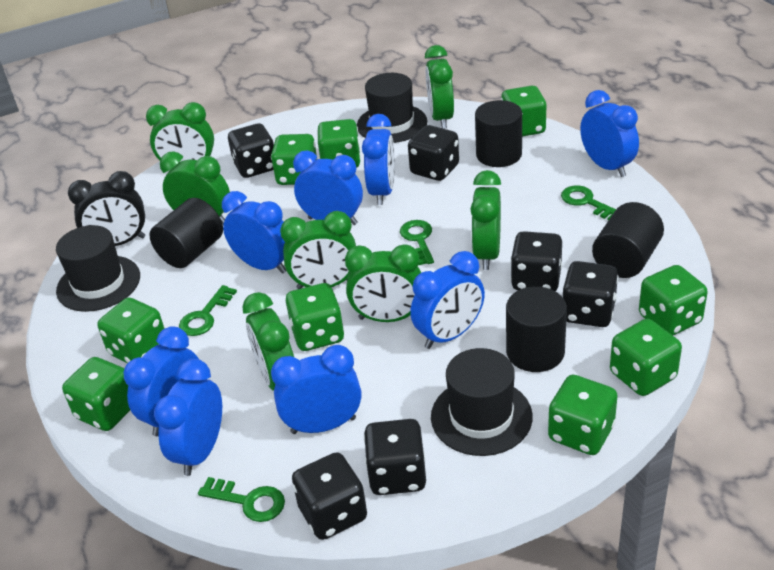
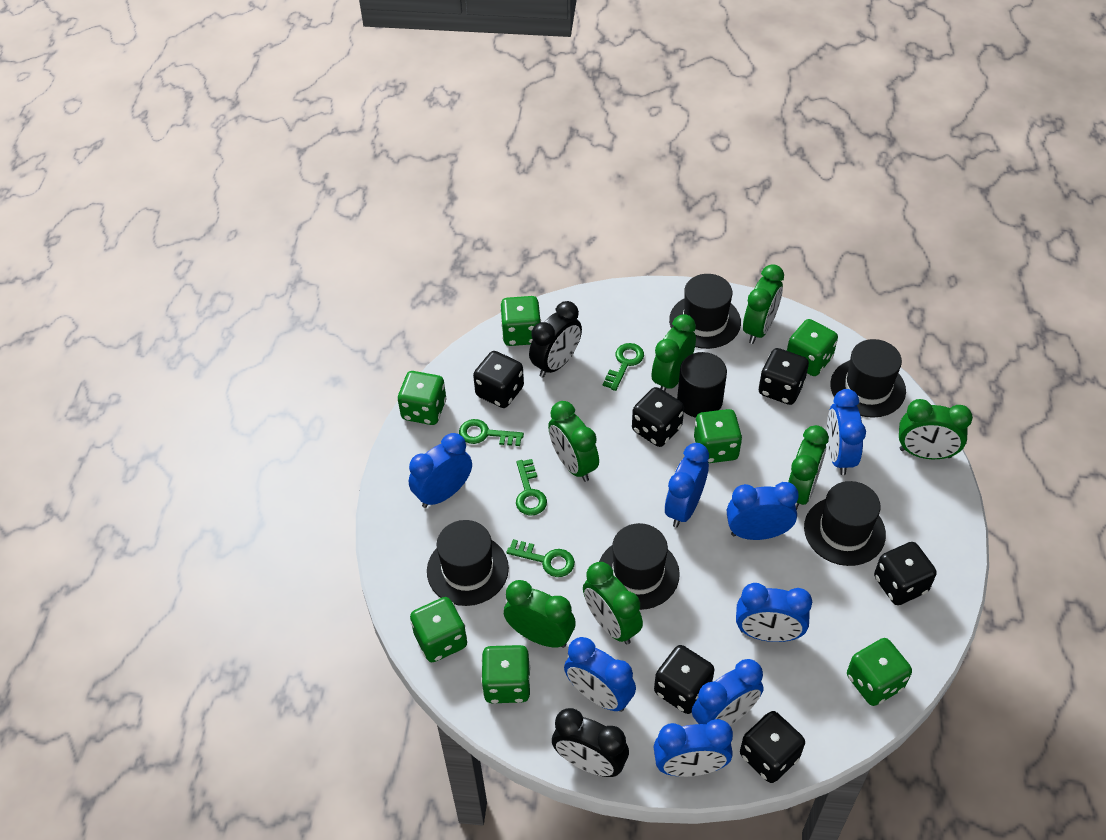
black clock: [68,171,145,246] = 1 -> [529,301,582,378] [552,708,629,777] = 2
black cylinder: [149,198,223,268] [475,100,522,167] [506,287,567,372] [592,202,664,278] = 4 -> [677,352,727,418] = 1
black hat: [56,225,140,312] [357,73,427,143] [431,348,533,456] = 3 -> [427,520,509,606] [599,523,680,610] [669,274,741,349] [804,481,886,566] [830,339,906,418] = 5
green dice: [62,357,130,431] [97,298,164,363] [271,134,317,185] [286,283,344,351] [317,119,361,168] [501,86,546,137] [548,375,618,455] [610,319,682,396] [639,265,708,335] = 9 -> [398,371,446,425] [410,597,467,662] [481,645,530,703] [500,296,541,346] [694,409,742,463] [787,319,838,376] [847,638,912,706] = 7

